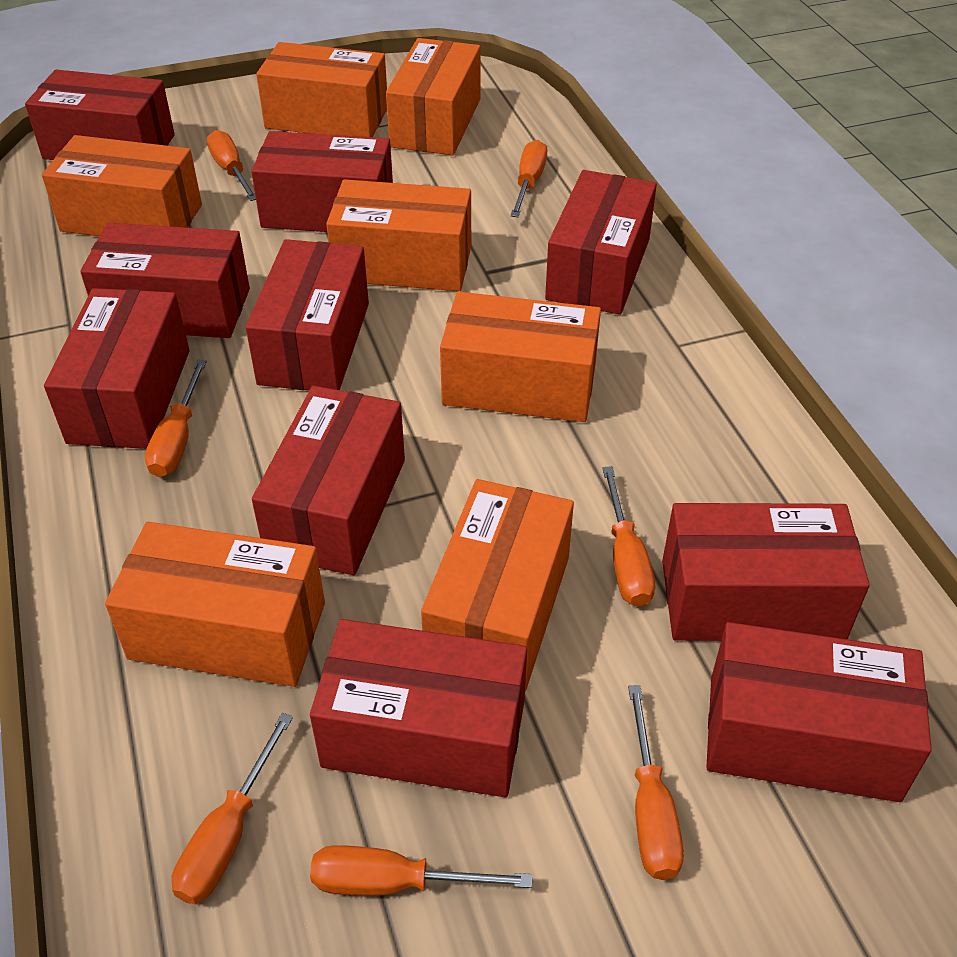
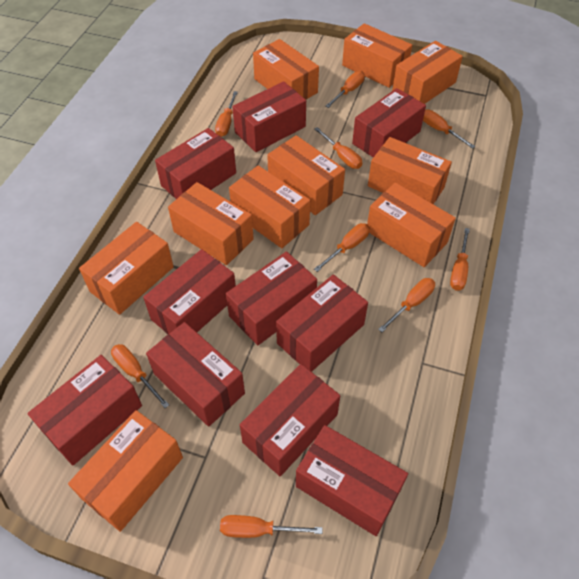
orange box: [42,135,202,236] [105,522,325,687] [256,42,387,137] [326,179,471,291] [386,38,480,156] [421,479,574,691] [440,292,601,422] = 7 -> [68,410,183,532] [79,222,174,315] [168,182,254,265] [229,165,310,248] [253,39,319,100] [267,135,345,215] [342,23,412,88] [367,182,456,267] [368,137,452,204] [392,41,463,104] = 10
orange screwdriver: [145,360,207,477] [171,713,293,904] [207,130,256,201] [310,845,532,896] [510,140,548,217] [602,466,655,607] [628,685,684,880] = 7 -> [111,344,169,408] [215,91,238,137] [220,515,323,538] [314,223,370,272] [315,127,362,169] [325,71,365,108] [378,278,435,332] [423,109,475,149] [450,228,470,291] = 9

